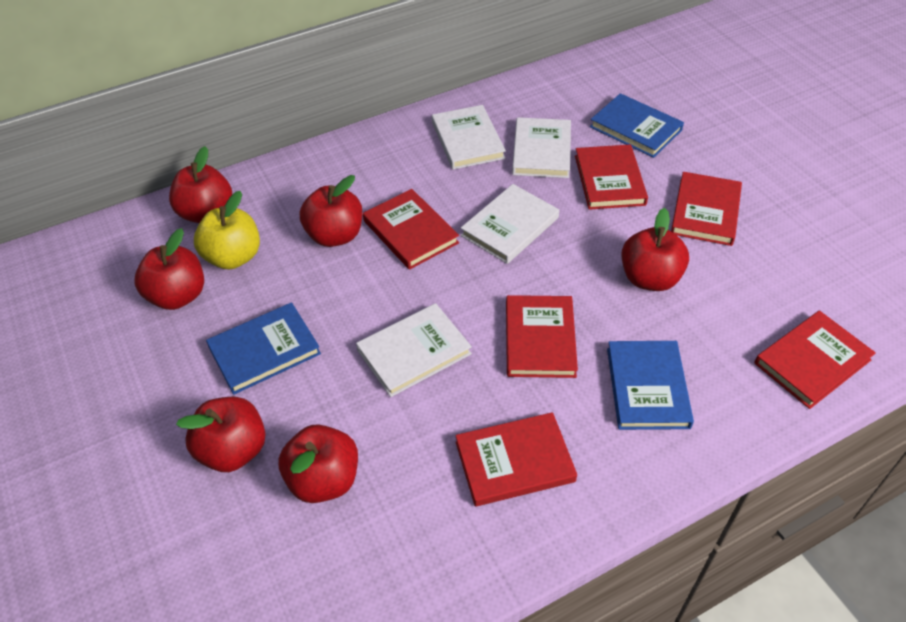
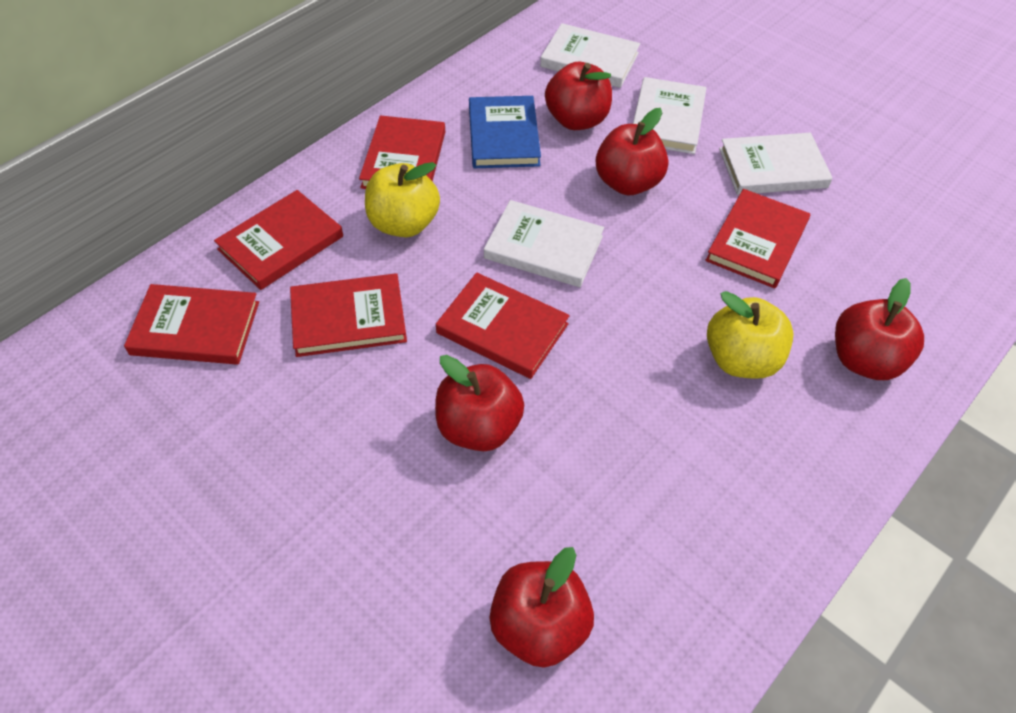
blue book: [206,302,321,395] [590,93,684,158] [607,341,694,430] = 3 -> [469,96,541,168] = 1
red apple: [134,228,204,310] [169,146,232,223] [176,397,266,472] [279,424,358,503] [300,175,363,247] [621,208,689,291] = 6 -> [435,355,524,451] [490,547,594,668] [545,62,612,130] [596,108,668,195] [835,278,924,380] = 5
yellow apple: [194,191,260,270] = 1 -> [365,162,440,237] [707,291,794,379] = 2

